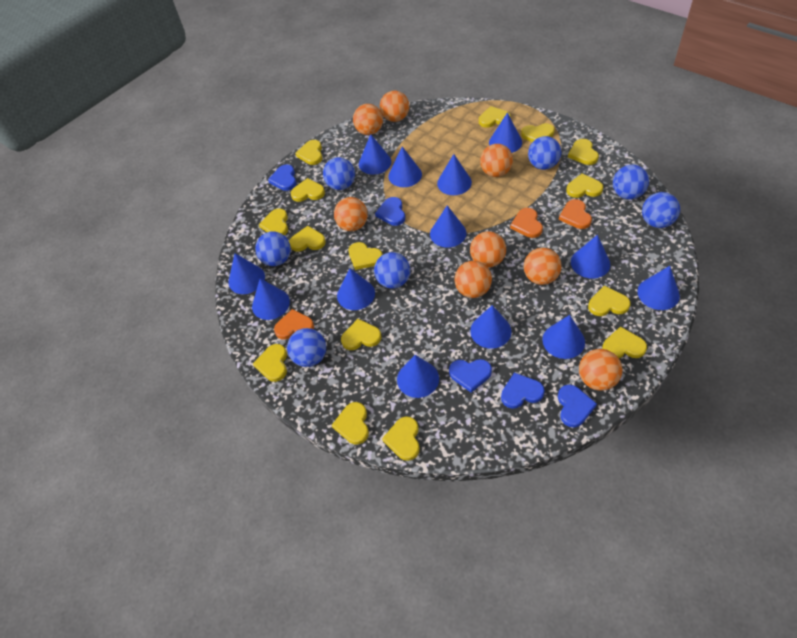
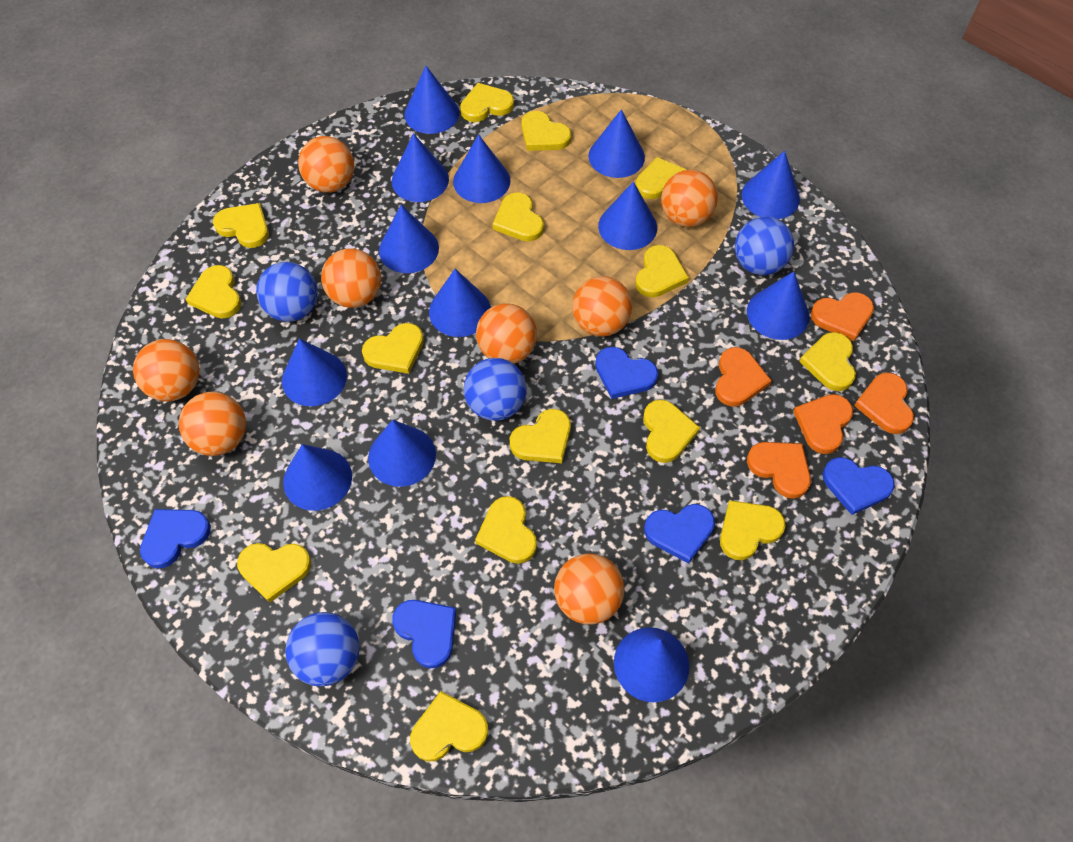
blue ball: [255,231,291,266] [287,328,326,367] [323,157,355,190] [374,252,410,289] [528,136,561,170] [613,165,649,199] [642,192,680,228] = 7 -> [256,262,318,322] [285,612,359,686] [464,358,527,421] [735,217,794,275] = 4
orange heart: [274,309,314,340] [510,208,543,238] [559,199,592,229] = 3 -> [715,347,772,406] [747,442,811,499] [793,394,853,454] [811,292,874,341] [854,372,914,434] = 5

